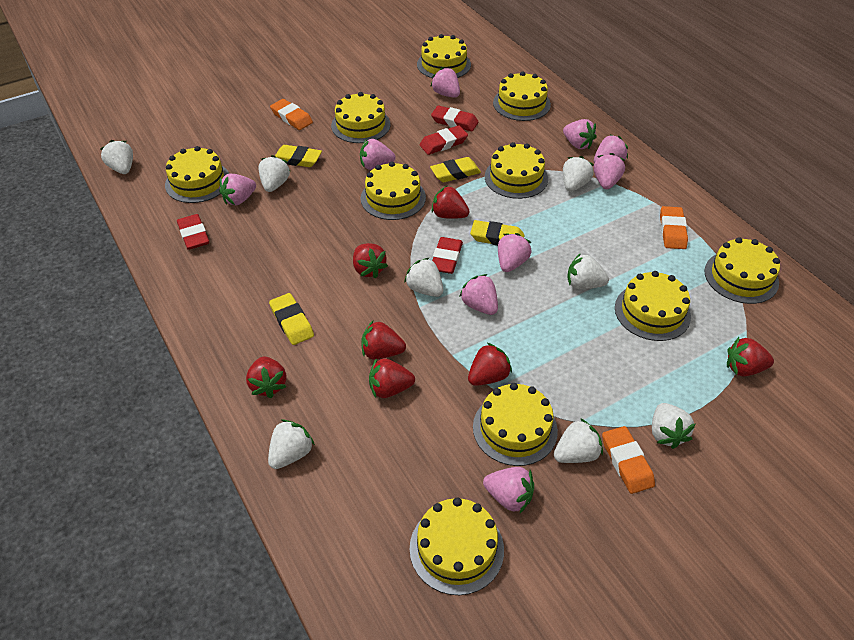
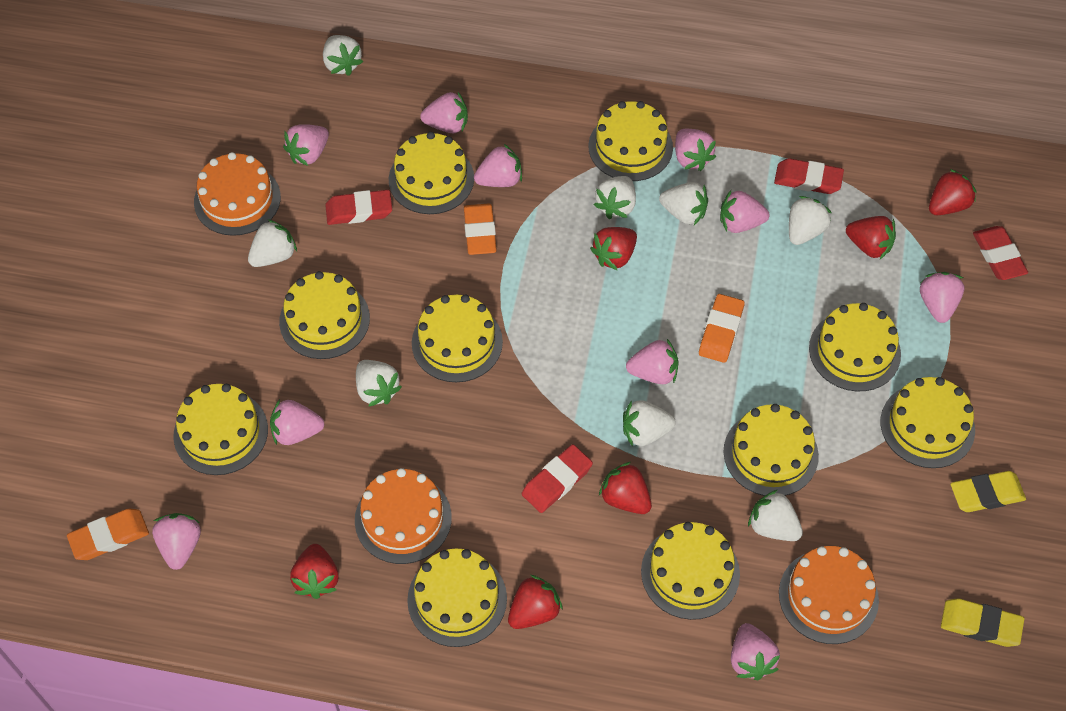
orange cake: none = 0 -> [194,152,281,236] [355,468,452,564] [779,546,879,644] = 3
pink strawberry: [219,174,256,205] [360,139,396,170] [430,67,460,98] [459,274,498,315] [483,467,534,513] [498,233,532,272] [563,119,597,149] [594,135,628,163] [594,153,625,189] = 9 -> [152,513,201,570] [270,399,325,445] [283,124,329,166] [420,92,468,133] [474,144,522,187] [626,339,679,384] [675,129,716,171] [720,190,769,233] [731,623,780,680] [920,272,964,323] = 10
red strawberry: [246,356,287,398] [353,243,388,278] [362,321,406,359] [369,358,415,398] [432,185,470,219] [468,343,512,386] [727,337,774,377] = 7 -> [290,544,339,599] [508,575,563,629] [590,227,637,271] [599,462,652,514] [846,216,896,259] [929,169,977,215] = 6
yellow eraser: [269,293,314,345] [275,145,322,167] [430,157,481,182] [470,220,525,246] = 4 -> [941,599,1024,647] [951,471,1026,512] = 2

